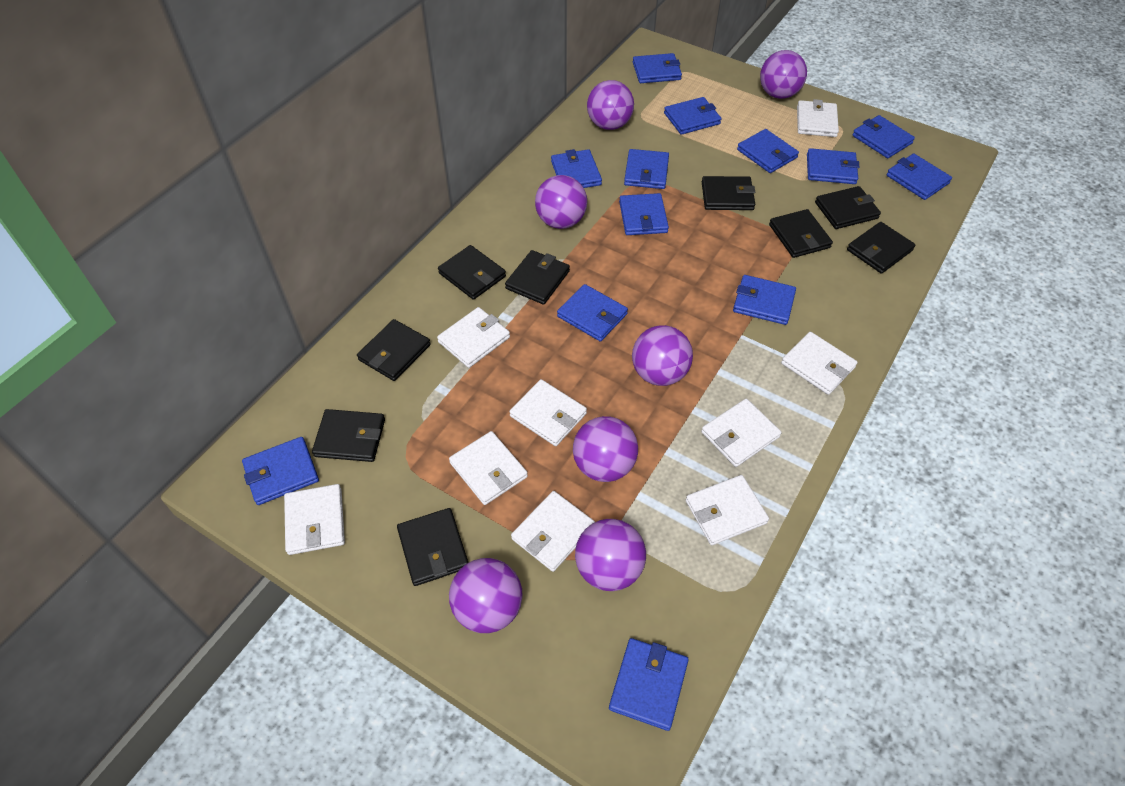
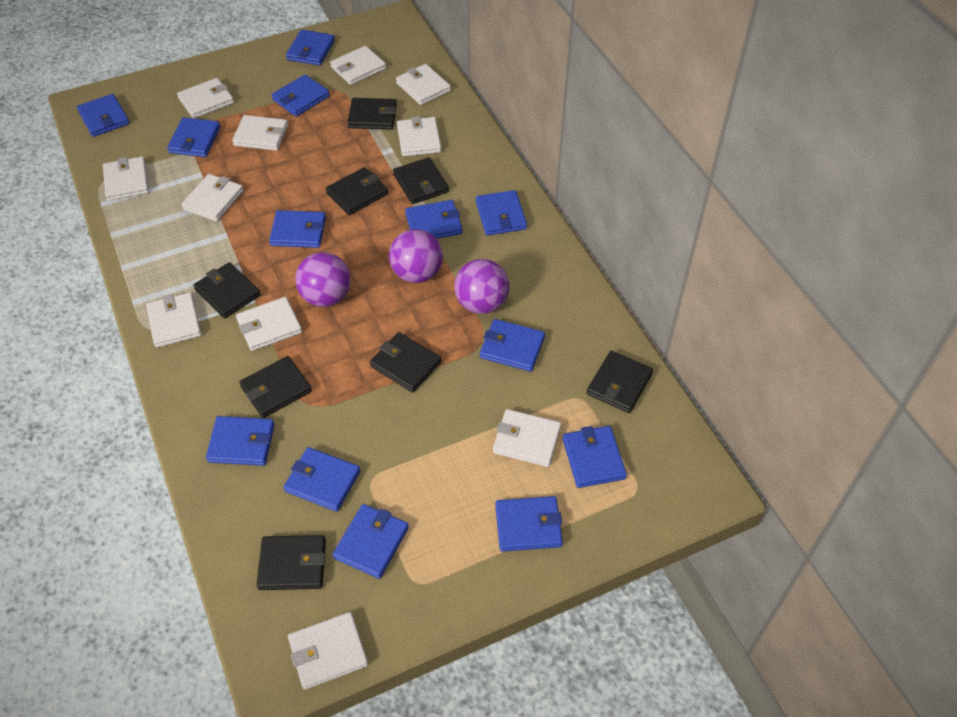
black wallet: [312,409,385,462] [357,319,431,381] [397,508,468,586] [438,245,506,300] [505,250,570,305] [702,176,756,210] [769,209,833,258] [815,186,881,229] [847,222,915,274] = 9 -> [193,262,261,318] [239,356,312,418] [257,535,326,590] [326,167,388,215] [347,98,397,130] [370,332,441,392] [393,157,449,204] [587,351,653,413] = 8
purple ball: [449,558,523,633] [535,175,587,229] [573,416,638,482] [575,519,646,591] [587,80,634,130] [632,325,693,386] [760,50,807,99] = 7 -> [295,252,351,307] [389,229,443,283] [454,259,509,314] = 3
white wallet: [284,484,345,555] [437,307,510,368] [449,431,528,505] [509,379,587,446] [511,491,595,572] [686,475,769,545] [701,399,781,467] [781,332,858,395] [797,99,839,137] = 9 -> [103,157,149,201] [146,292,201,348] [177,78,234,119] [181,174,244,222] [232,115,288,151] [236,297,302,351] [288,612,368,690] [330,46,386,85] [396,64,451,105] [397,116,441,156] [493,409,561,467] = 11

